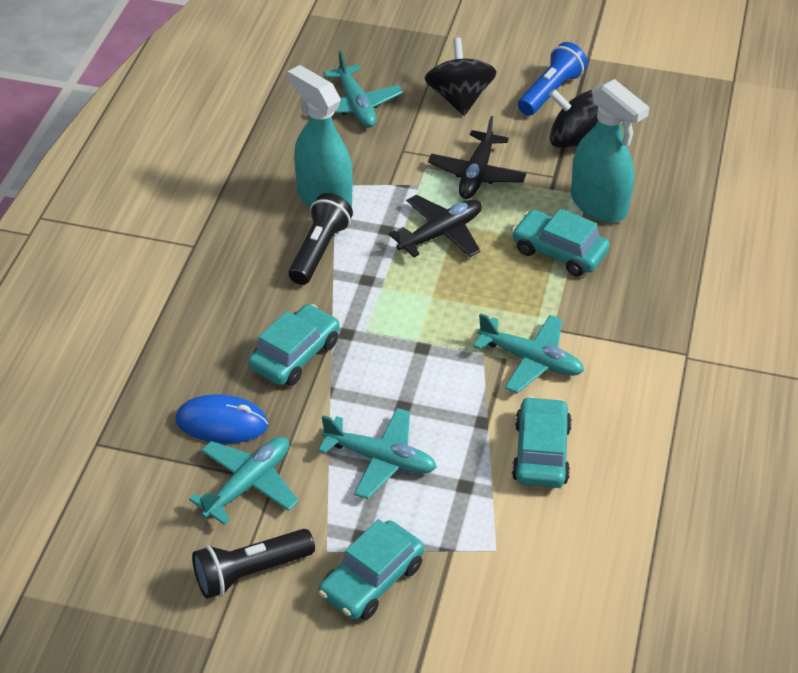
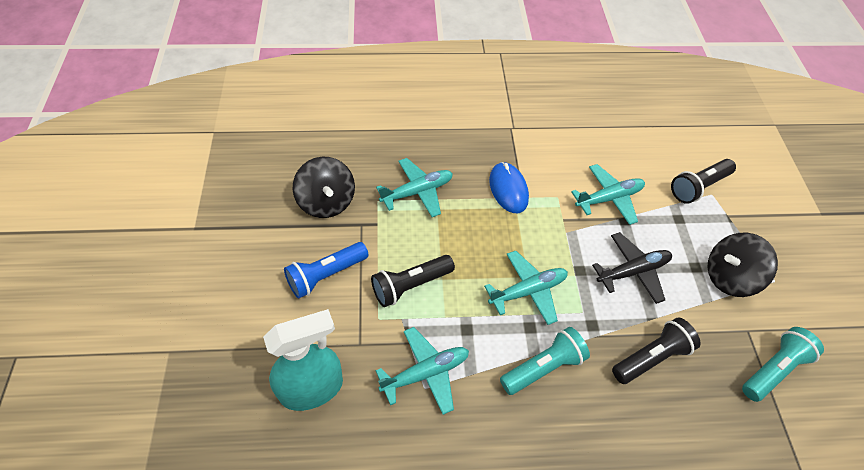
black flashlight: [192,529,315,599] [289,193,353,285] = 2 -> [371,255,455,307] [612,317,701,384] [671,159,736,204] = 3
black plane: [389,195,482,257] [428,116,526,199] = 2 -> [592,232,672,304] = 1
turquoise car: [248,304,340,386] [319,519,424,620] [512,209,610,277] [512,396,572,488] = 4 -> none = 0
turquoise flashlight: none = 0 -> [500,327,590,395] [742,327,824,402] = 2
turquoise spray bottle: [288,65,353,207] [571,79,650,223] = 2 -> [263,309,343,411] = 1

